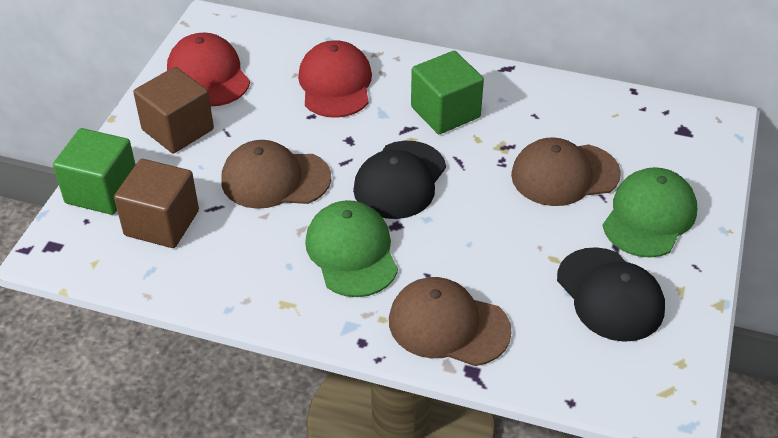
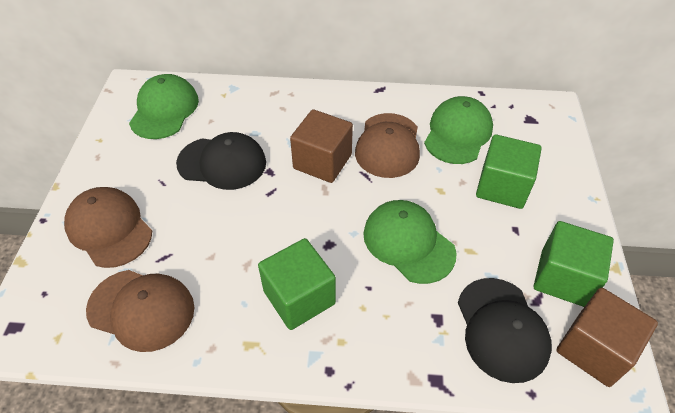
green cap: [305,200,398,297] [603,167,697,258] = 2 -> [129,74,199,139] [363,200,457,284] [424,96,493,164] = 3
green cube: [53,128,136,215] [411,51,484,134] = 2 -> [258,238,336,330] [476,134,542,209] [534,221,614,307] = 3
red cap: [167,33,250,106] [298,40,372,118] = 2 -> none = 0

